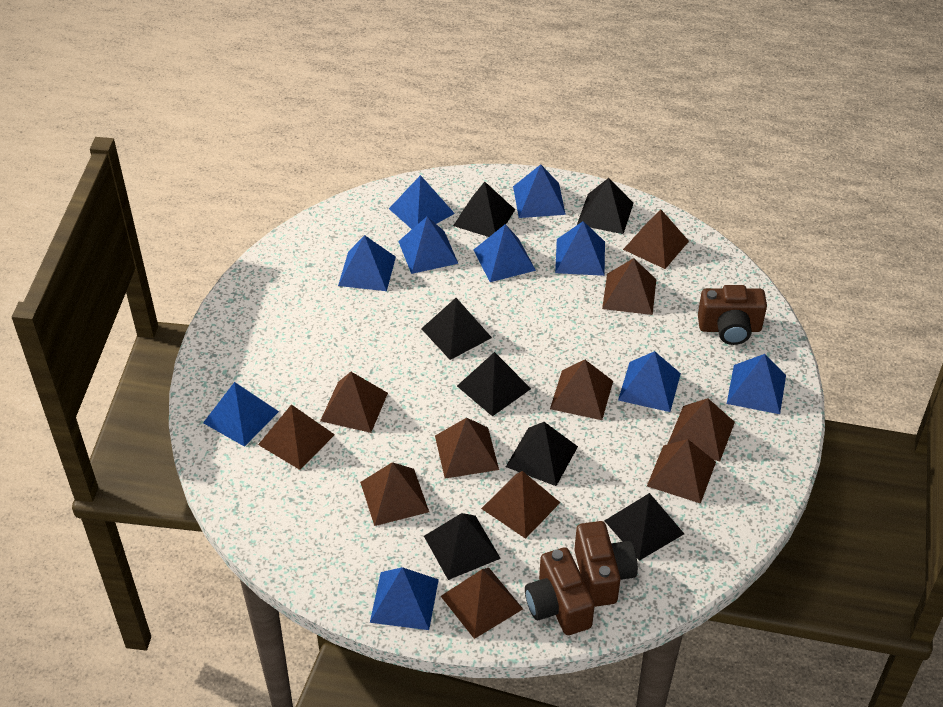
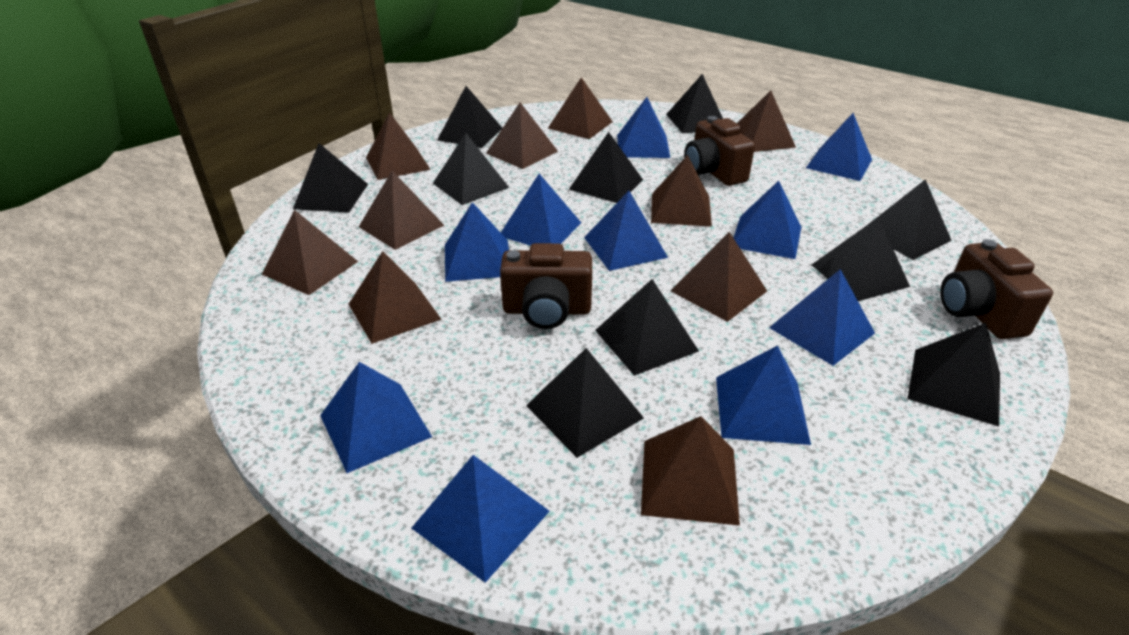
black pyramid: [421,298,492,360] [424,513,501,580] [453,182,515,237] [457,352,531,416] [506,422,578,486] [577,178,633,234] [605,493,684,561] = 7 -> [293,143,368,212] [433,133,509,205] [437,86,502,148] [526,348,644,458] [569,132,643,203] [595,279,699,376] [666,74,723,134] [812,217,910,301] [870,179,952,260] [908,323,1000,426] = 10
brown pyramid: [258,404,335,470] [320,372,388,433] [360,462,429,526] [435,418,499,479] [441,568,523,639] [481,471,561,539] [550,360,613,420] [602,258,656,315] [623,210,689,269] [647,439,716,504] [668,398,735,462] = 11 -> [262,210,358,295] [349,251,441,344] [359,171,444,250] [366,112,431,180] [486,103,558,169] [548,77,613,139] [641,416,740,526] [651,155,712,227] [671,232,767,322] [737,90,796,152] = 10

